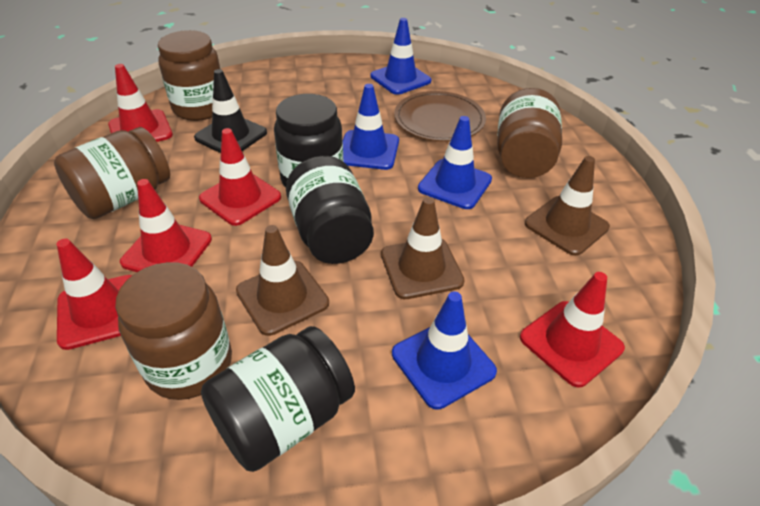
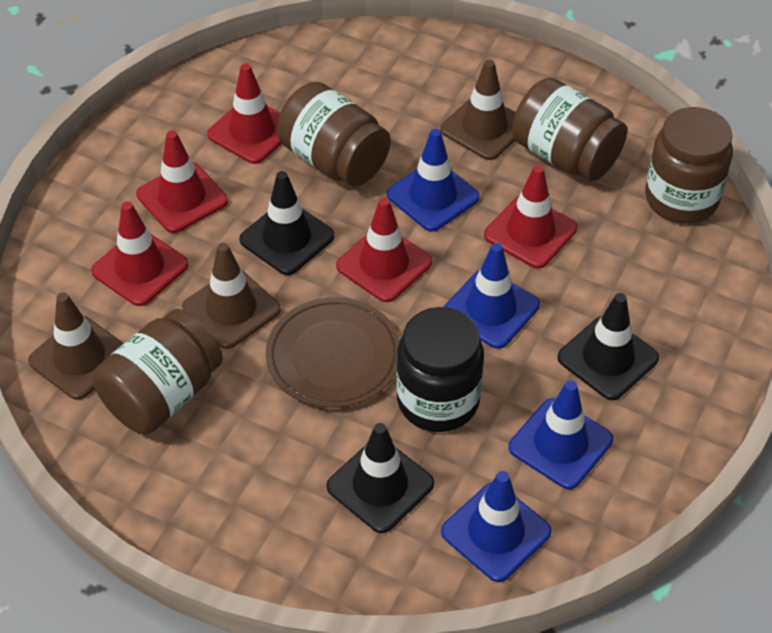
black jar: [201,326,355,472] [274,94,343,188] [286,156,374,264] = 3 -> [396,307,484,432] = 1
black traffic cone: [194,69,267,153] = 1 -> [239,171,335,275] [326,423,434,533] [557,293,659,400] = 3

